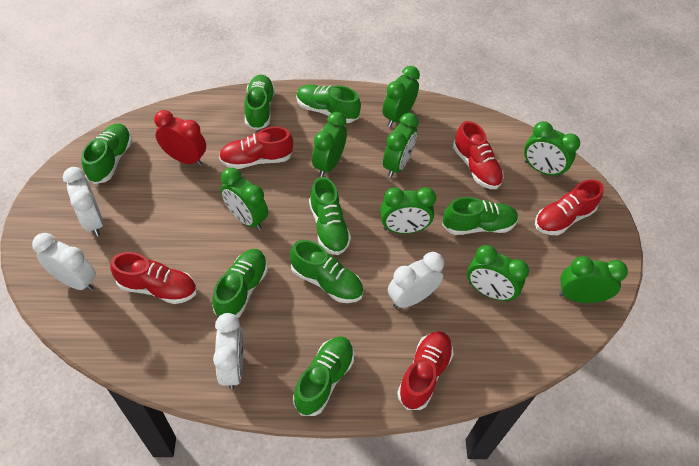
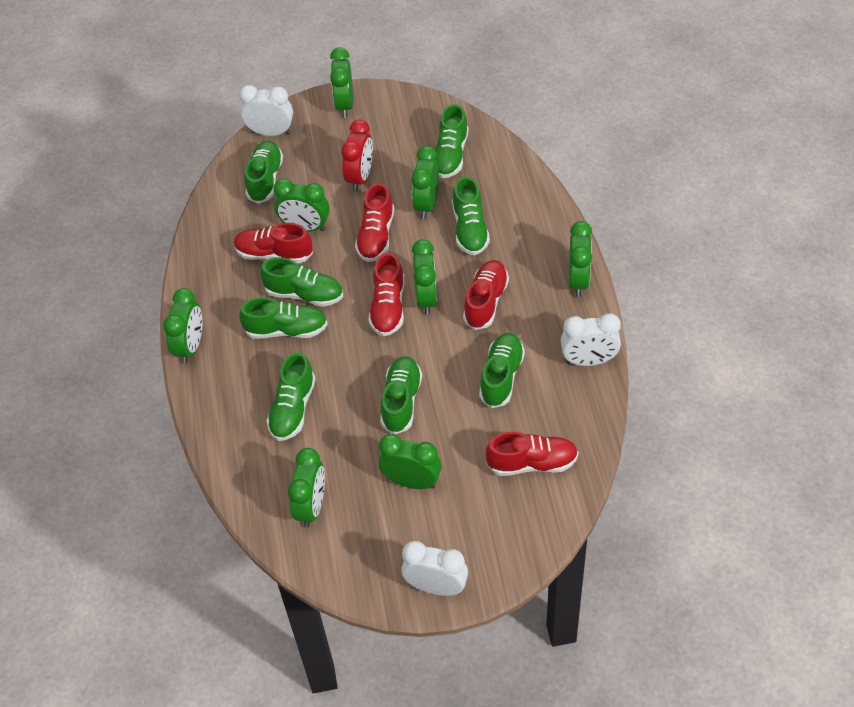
white clock: [32,233,96,291] [63,167,103,236] [213,313,243,389] [388,252,444,308] = 4 -> [239,85,293,136] [401,541,468,596] [561,313,621,366] = 3

